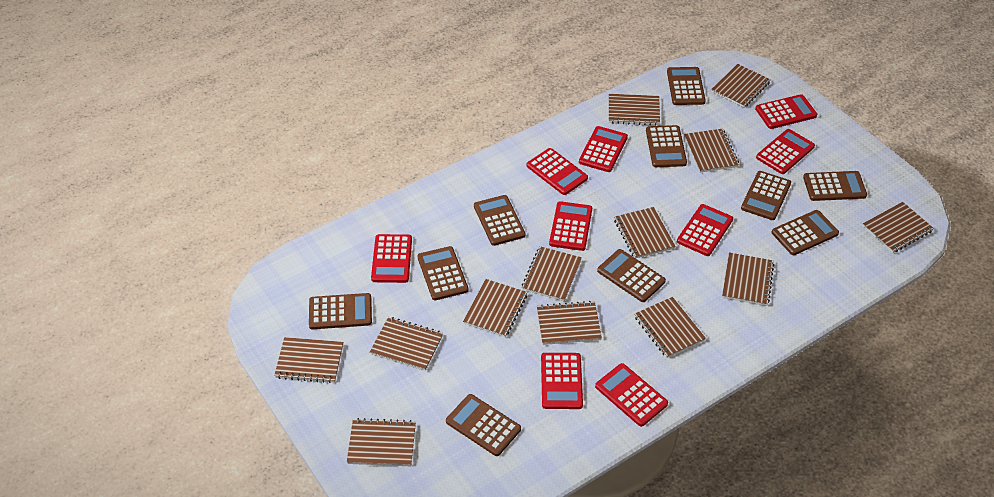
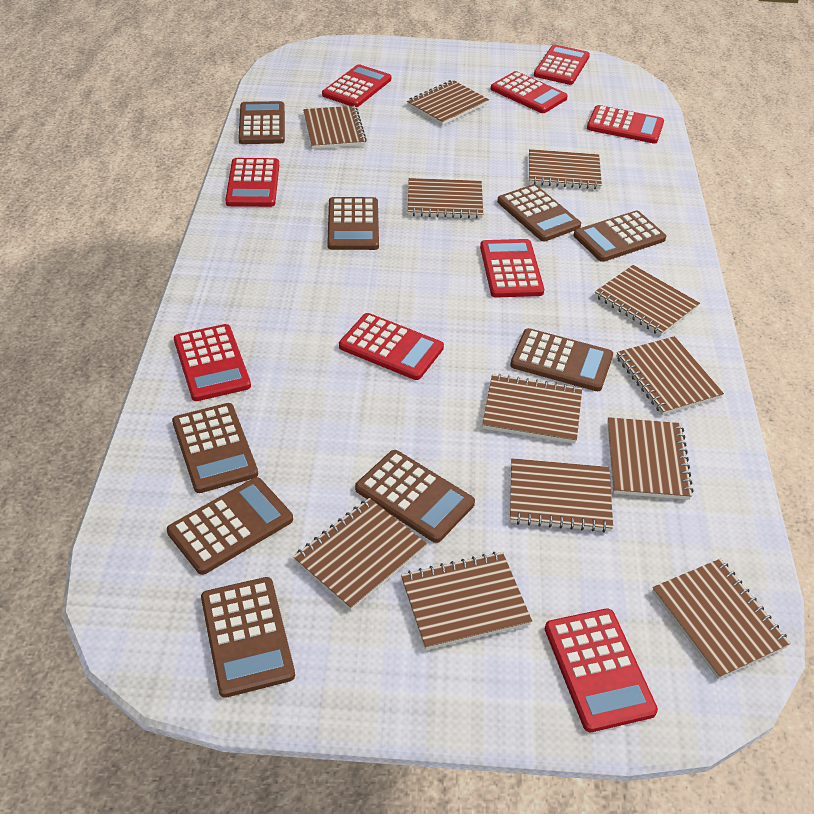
brown calculator: [309,293,372,329] [417,246,469,300] [446,394,521,456] [474,195,525,246] [597,249,666,302] [646,125,687,167] [667,67,706,105] [741,171,791,220] [772,210,839,255] [803,171,867,201] = 10 -> [167,477,293,575] [172,403,258,493] [201,577,295,698] [238,101,285,144] [327,197,379,250] [355,450,475,543] [497,184,581,241] [510,328,613,391] [574,211,666,262] = 9
brown notebook: [274,337,343,383] [347,418,416,466] [370,317,443,371] [463,279,527,337] [522,246,582,301] [537,301,602,345] [609,94,660,126] [614,207,676,258] [634,297,706,358] [684,129,739,172] [711,64,771,108] [722,252,774,306] [863,202,934,253] = 13 -> [293,498,427,610] [303,106,367,149] [401,552,532,650] [407,80,489,125] [408,178,483,219] [482,374,582,444] [510,458,613,532] [529,149,602,189] [595,265,700,336] [607,417,694,500] [616,336,724,415] [652,559,791,679] = 12

